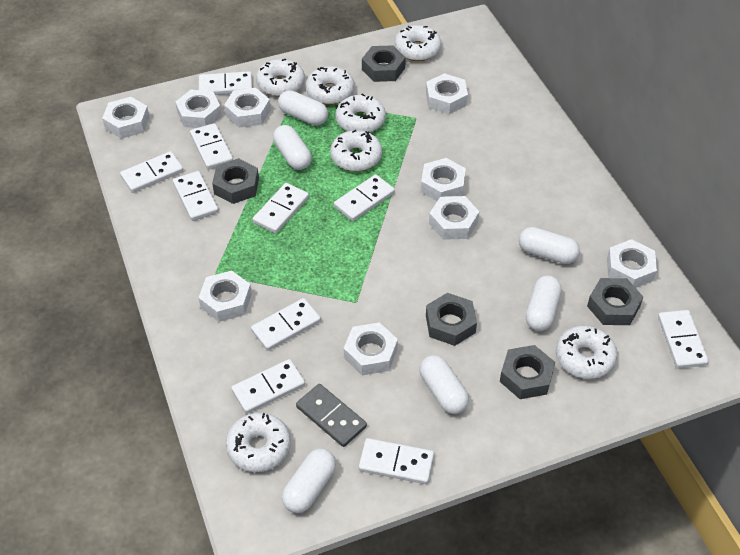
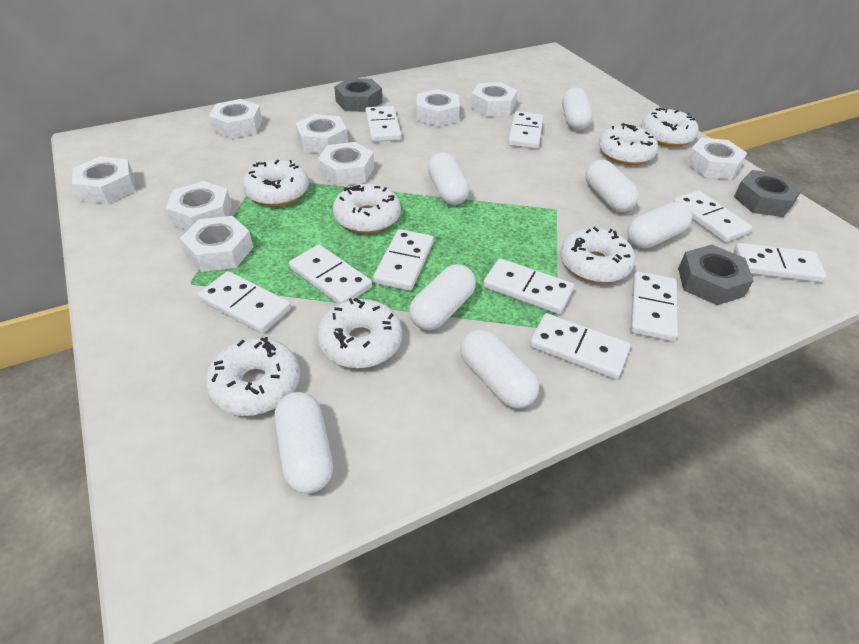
grey domino: [296,384,367,447] = 1 -> none = 0
grey nut: [212,158,259,204] [362,45,406,82] [426,293,477,346] [500,345,555,399] [587,278,643,325] = 5 -> [334,78,382,112] [678,245,754,305] [734,170,802,217] = 3
white capsule: [273,125,312,170] [278,90,328,126] [282,448,336,513] [419,355,469,414] [519,227,580,264] [526,275,562,331] = 6 -> [275,392,333,494] [409,264,476,330] [428,152,469,205] [460,329,539,409] [562,88,592,130] [585,160,639,212] [627,202,692,249] = 7

